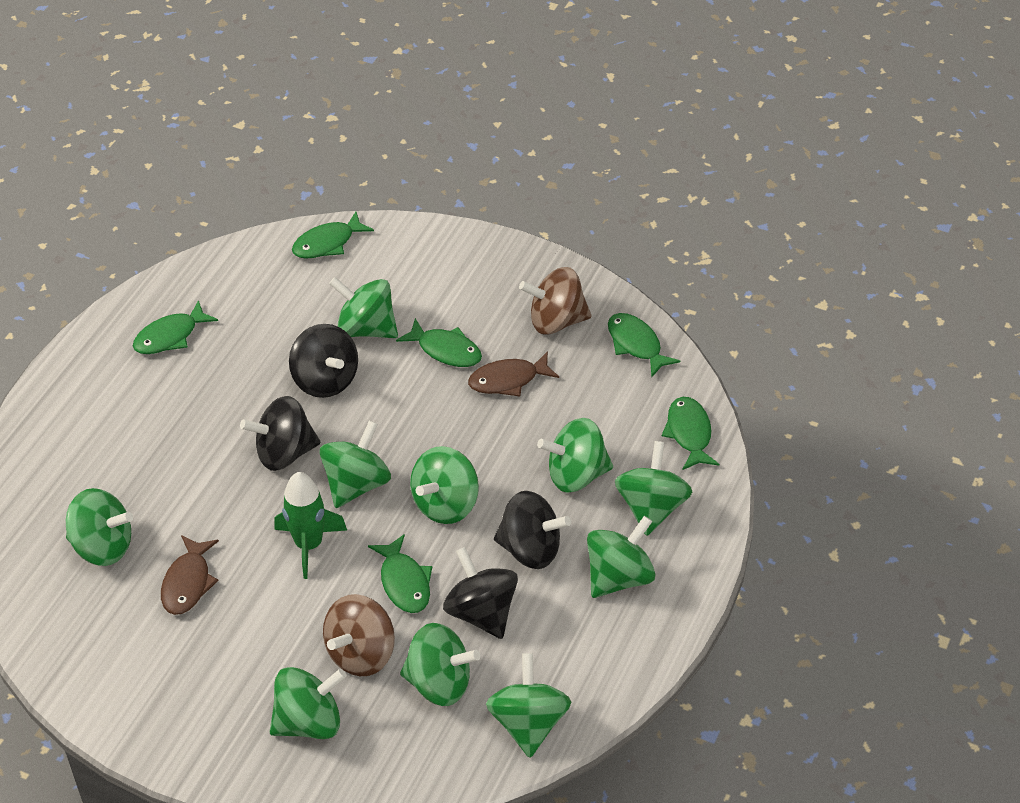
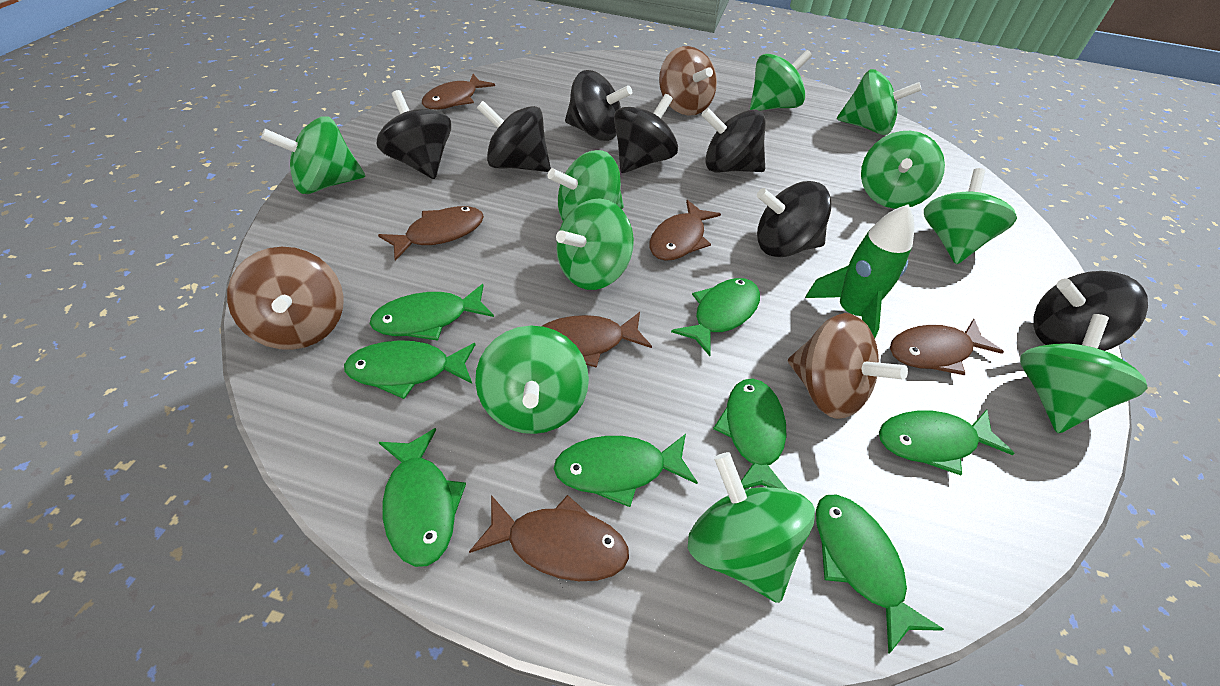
black spinning top: [240,396,320,471] [289,324,358,398] [443,547,518,639] [494,491,571,569] = 4 -> [377,90,451,179] [477,101,551,172] [565,70,632,141] [614,94,678,173] [702,108,766,172] [757,181,831,257] [1033,271,1148,351] = 7
brown fish: [161,535,219,615] [468,351,559,396] = 2 -> [378,206,484,261] [422,74,495,109] [469,495,629,581] [542,312,652,368] [649,200,721,261] [890,319,1004,375] = 6
brown spinning top: [323,594,395,676] [519,267,592,335] = 2 -> [227,247,344,350] [659,46,717,116] [788,313,908,419] = 3
green fish: [133,300,218,354] [292,212,374,259] [368,534,432,613] [396,318,482,367] [608,313,680,377] [662,397,719,470] = 6 -> [344,340,476,399] [370,284,494,341] [379,428,466,567] [554,434,698,507] [671,278,760,356] [713,379,788,490] [816,495,944,654] [879,410,1015,475] = 8

